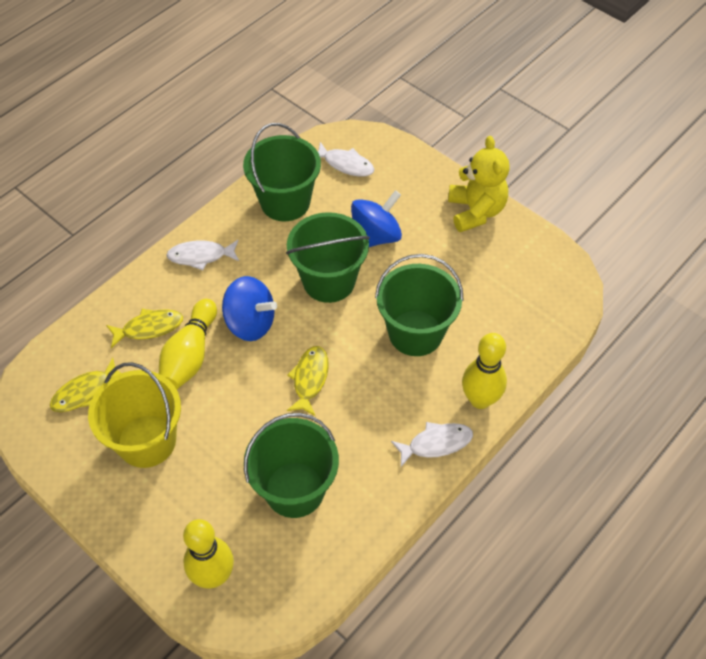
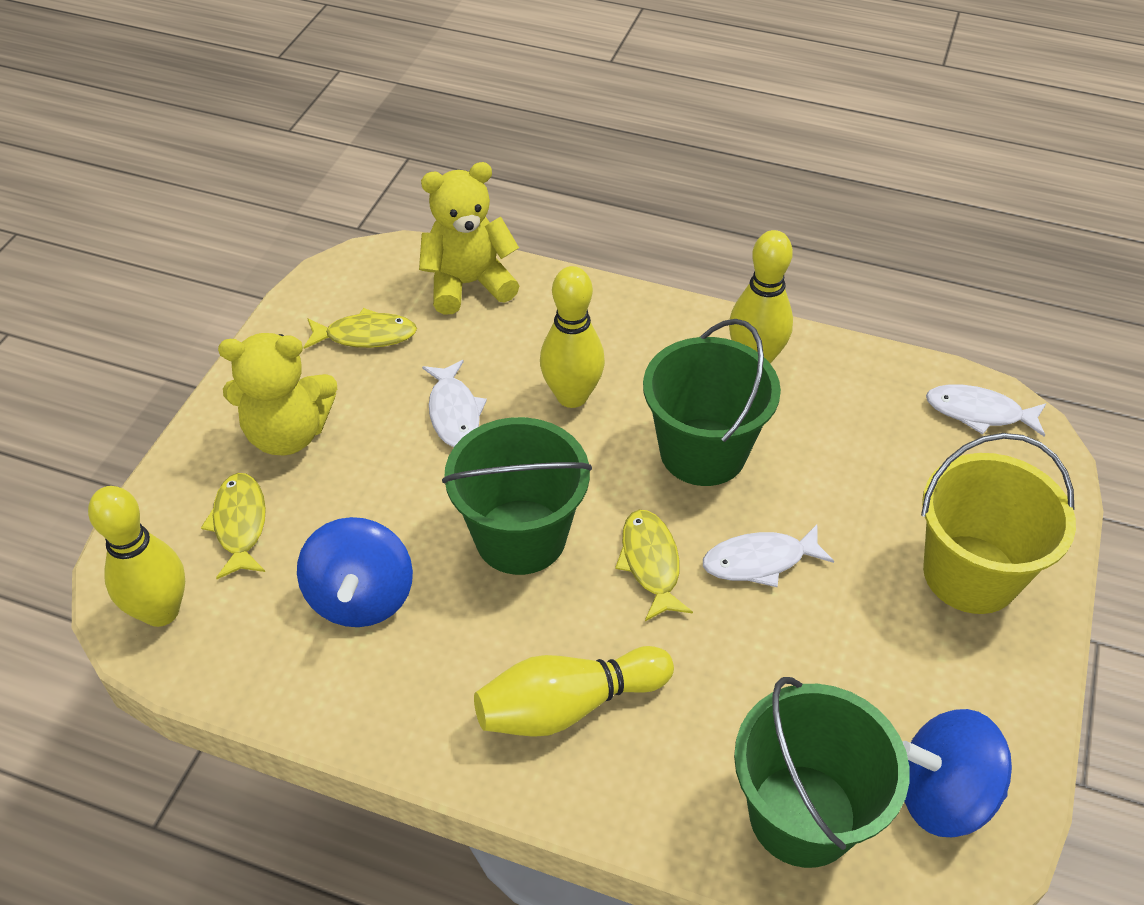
green bucket: [243,123,321,221] [244,413,339,518] [286,212,370,303] [375,254,464,356] = 4 -> [442,417,592,575] [643,319,781,486] [734,677,910,868] = 3
yellow bowling pin: [159,299,217,390] [183,519,234,589] [462,333,507,409] = 3 -> [88,486,185,627] [474,646,674,737] [540,266,605,408] [729,230,793,364] = 4
yellow teddy bear: [448,136,510,232] = 1 -> [218,333,337,456] [419,162,519,314] = 2

